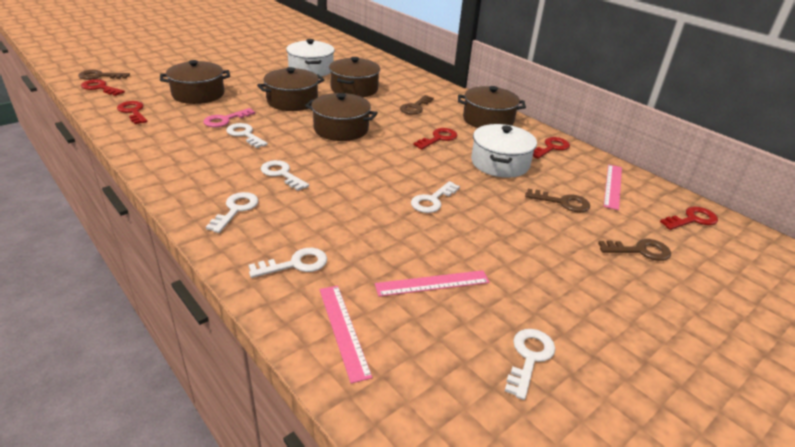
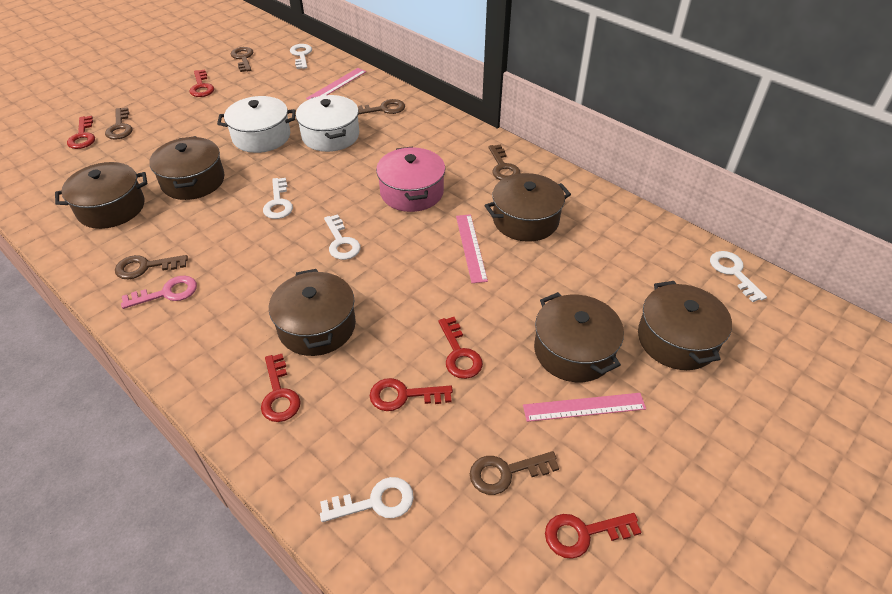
brown key: [78,70,130,80] [400,95,434,115] [525,189,590,212] [598,239,671,261] = 4 -> [105,107,132,140] [115,255,188,279] [231,47,253,72] [358,99,405,115] [470,451,559,495] [488,144,520,180] = 6
brown pot: [160,60,230,104] [257,67,324,111] [305,93,378,141] [329,57,380,97] [458,86,526,128] = 5 -> [55,162,147,229] [149,136,225,200] [269,269,356,356] [485,173,571,242] [534,292,624,382] [638,281,732,370] = 6
pink pot: none = 0 -> [376,147,445,212] = 1
red key: [81,79,125,96] [117,101,147,124] [413,128,457,149] [533,137,570,159] [660,207,718,230] = 5 -> [67,116,95,149] [189,69,214,97] [261,354,301,422] [370,378,453,411] [438,317,483,379] [545,513,642,559] = 6
white key: [206,192,258,233] [226,123,268,148] [249,248,327,278] [261,160,309,191] [411,181,460,213] [505,329,555,400] = 6 -> [263,178,293,219] [290,44,312,69] [320,477,414,522] [324,214,361,260] [710,251,767,302] = 5

